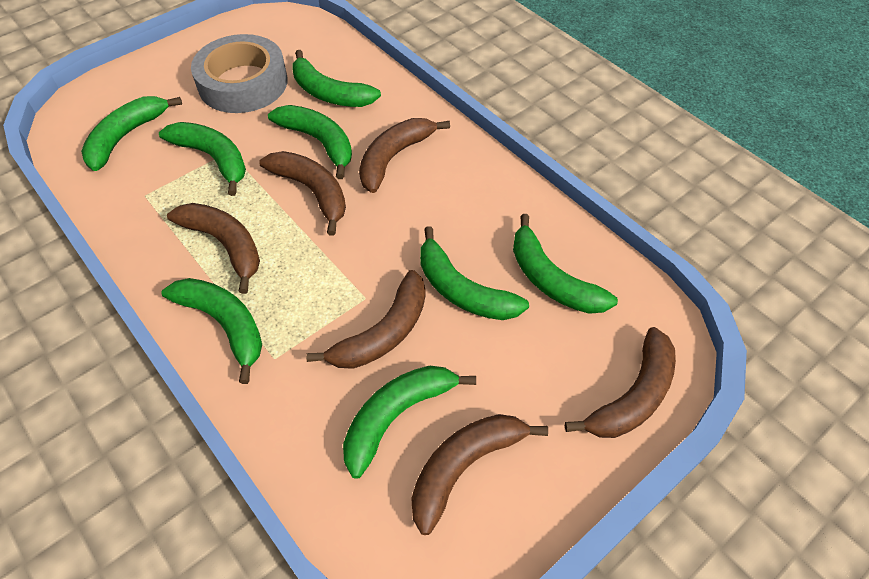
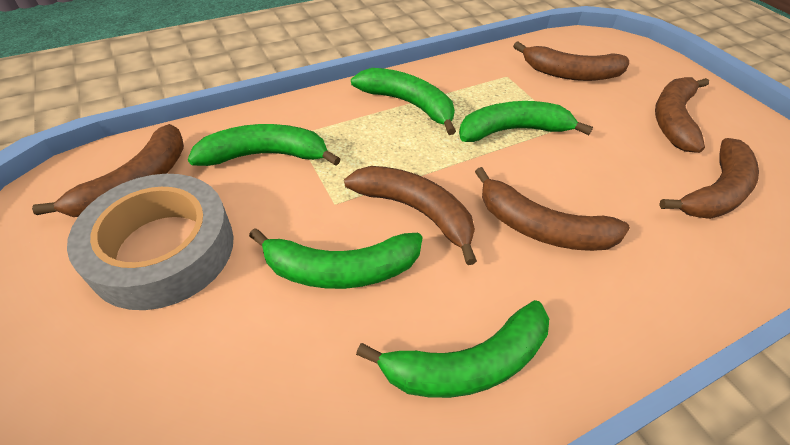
green banana: [81,96,182,171] [159,122,246,196] [162,278,262,384] [268,105,352,179] [292,50,381,107] [343,366,476,479] [420,226,529,320] [513,214,618,314] = 8 -> [188,124,341,166] [249,228,423,289] [351,68,456,135] [356,300,549,398] [459,101,593,142] = 5

